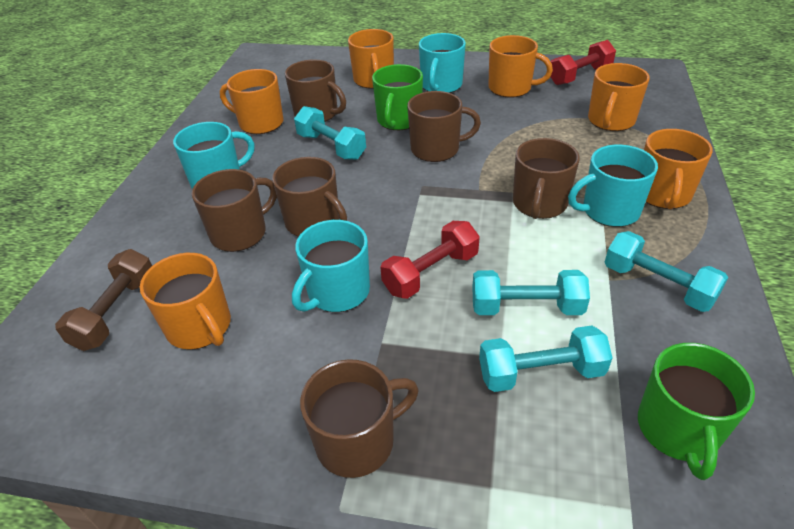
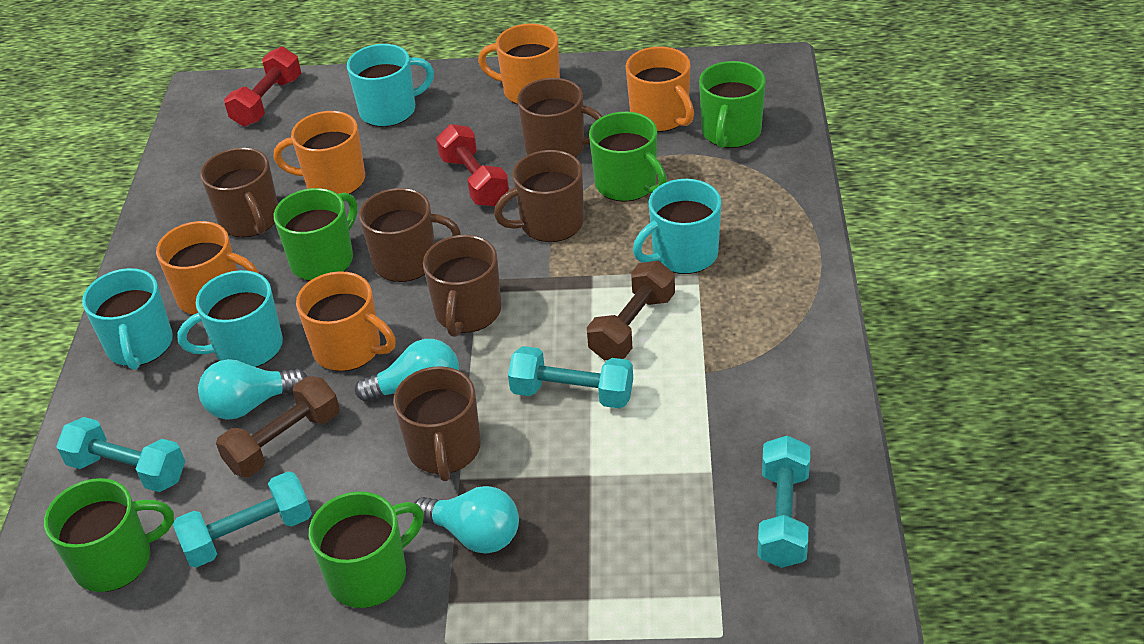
brown dumbbell: [55,249,152,351] = 1 -> [216,376,340,477] [587,261,675,360] = 2
green mug: [372,64,423,130] [638,343,755,480] = 2 -> [44,478,174,592] [274,188,357,281] [309,491,424,608] [589,112,667,202] [699,61,766,148] = 5
orange mug: [140,253,231,350] [220,69,284,134] [348,29,394,89] [488,35,553,98] [588,63,650,131] [644,129,713,209] = 6 -> [156,221,259,315] [274,111,365,194] [296,271,396,371] [478,24,560,105] [626,46,694,132] = 5
turquoise light bulb: none = 0 -> [198,359,307,420] [355,339,459,402] [413,486,519,554] = 3

